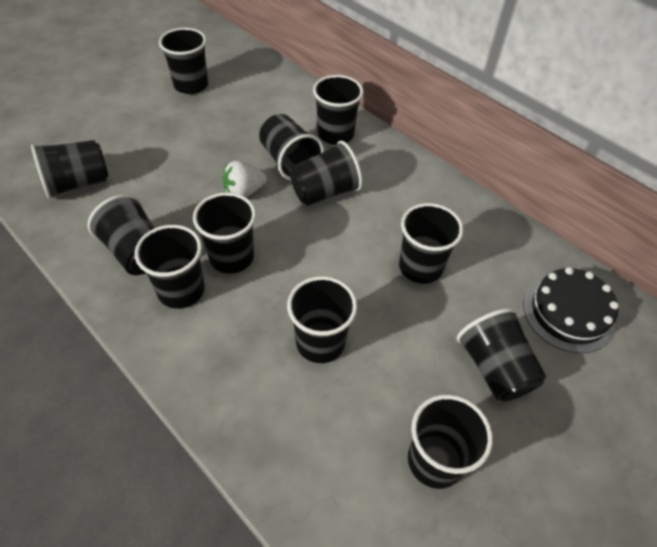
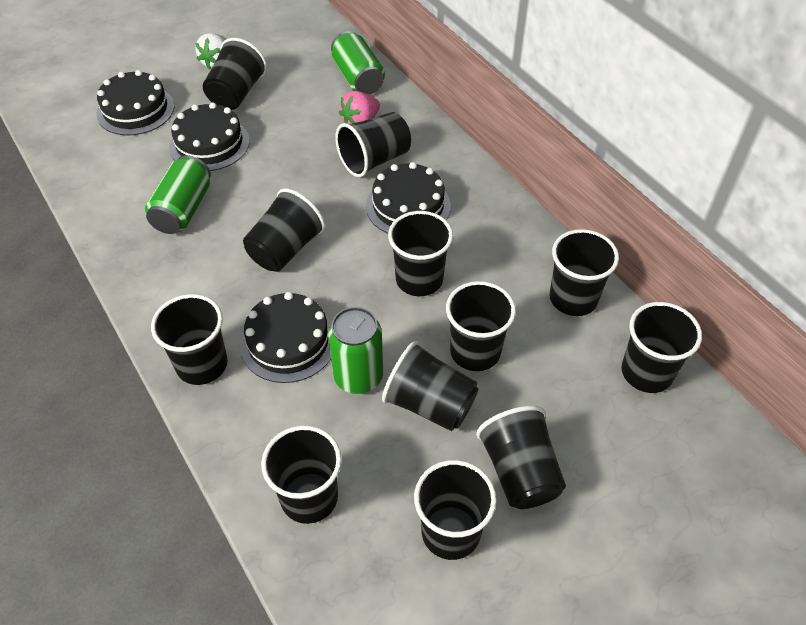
black cake: [523,267,619,353] = 1 -> [97,70,174,135] [169,102,250,171] [240,292,332,383] [366,162,451,234] = 4
green can: none = 0 -> [145,155,211,234] [328,307,383,394] [331,31,385,95] = 3
pink strawberry: none = 0 -> [339,91,380,124] = 1

